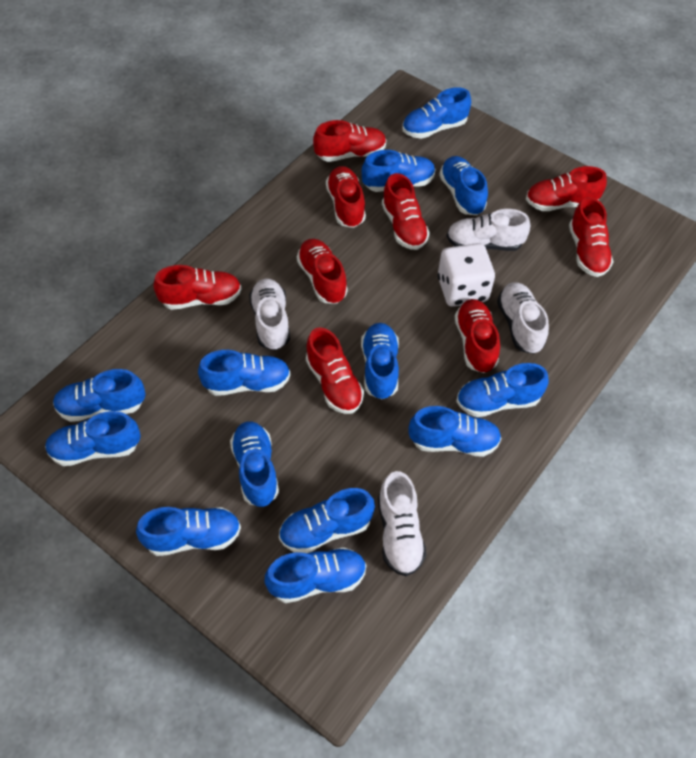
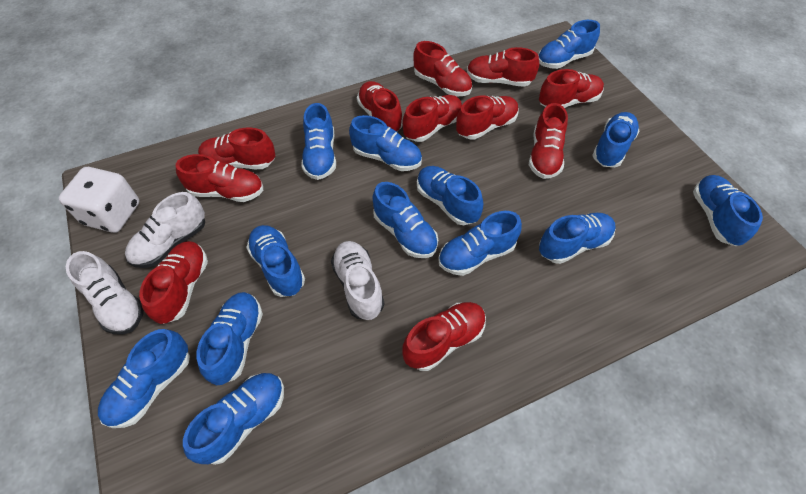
red shoe: [153,265,241,310] [297,239,348,304] [306,327,364,414] [313,120,386,162] [326,166,366,228] [382,173,430,250] [455,299,500,373] [526,166,607,211] [569,197,613,277] = 9 -> [139,241,208,324] [176,154,263,202] [198,127,275,169] [357,81,403,132] [402,302,486,371] [403,95,462,142] [413,41,472,96] [456,96,519,140] [467,47,539,87] [529,103,568,179] [539,69,604,108] = 11
white shoe: [249,279,290,350] [378,471,426,576] [447,209,530,251] [497,282,549,354] = 4 -> [66,251,144,335] [125,192,205,268] [331,241,384,320] = 3

